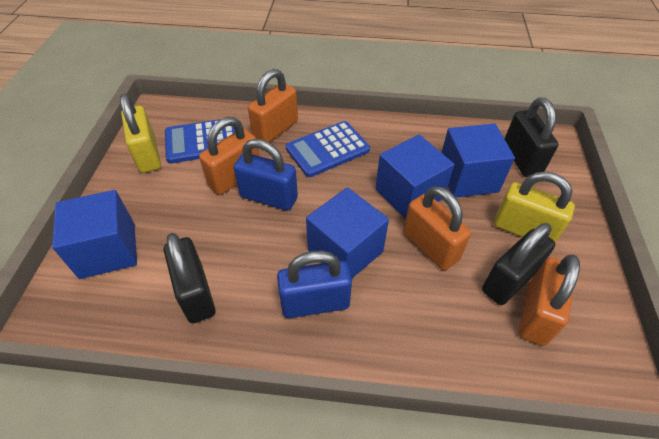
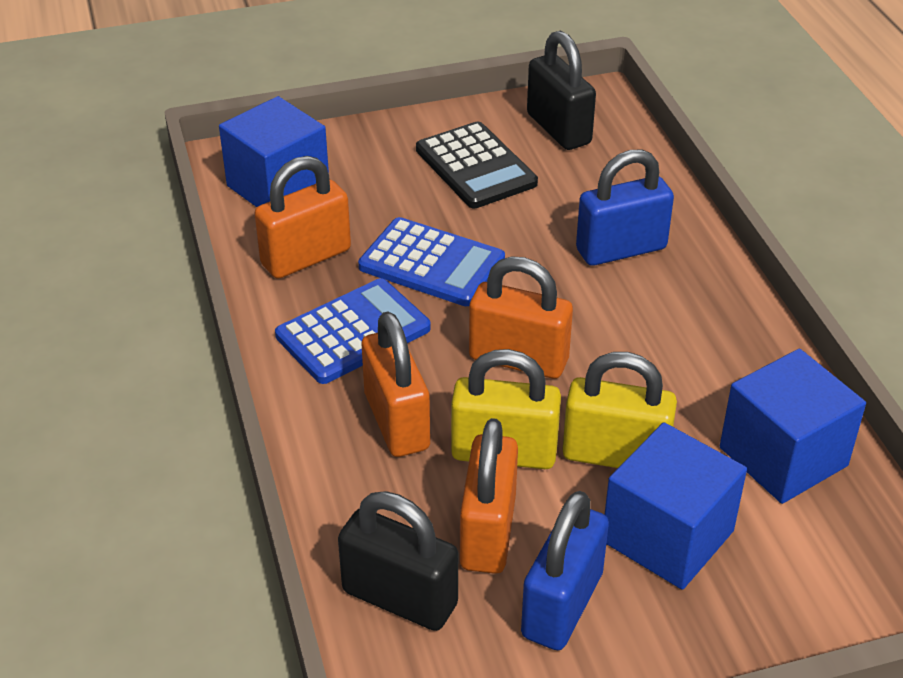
black calculator: none = 0 -> [416,121,538,208] = 1
black padlock: [164,233,215,323] [482,223,555,305] [504,97,559,177] = 3 -> [338,491,458,631] [527,31,596,150] = 2
blue cube: [52,190,137,279] [306,187,389,278] [375,135,455,219] [441,123,515,197] = 4 -> [219,96,329,207] [604,422,747,590] [720,349,866,504] = 3

